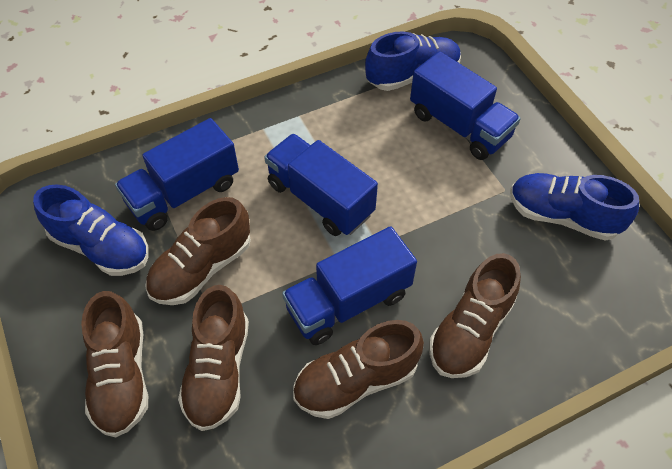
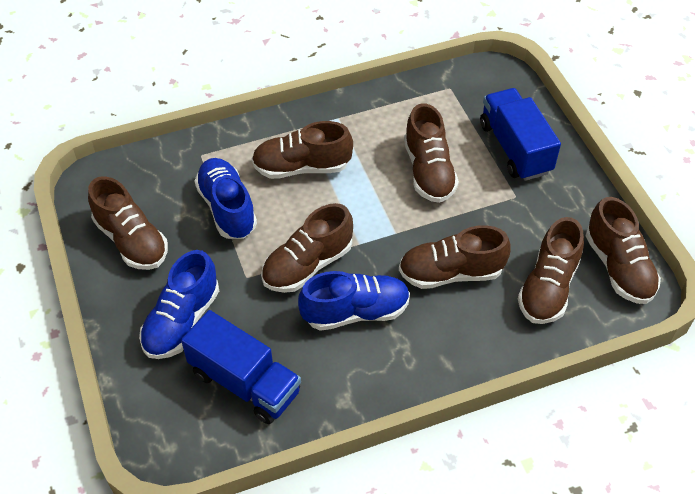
blue truck: [115,118,239,231] [264,134,378,236] [282,226,417,345] [410,51,521,160] = 4 -> [181,310,301,424] [480,88,561,181] = 2
brown shoe: [81,291,148,438] [145,197,251,305] [178,285,249,431] [293,320,424,419] [429,253,521,378] = 5 -> [88,176,168,270] [252,121,353,179] [261,203,353,293] [399,225,511,289] [404,103,459,203] [518,217,584,324] [586,197,661,304] = 7

